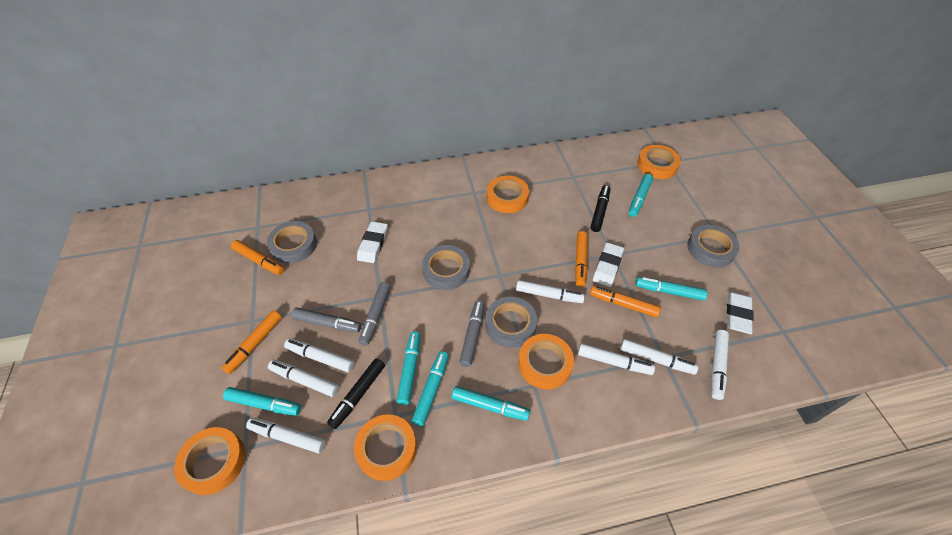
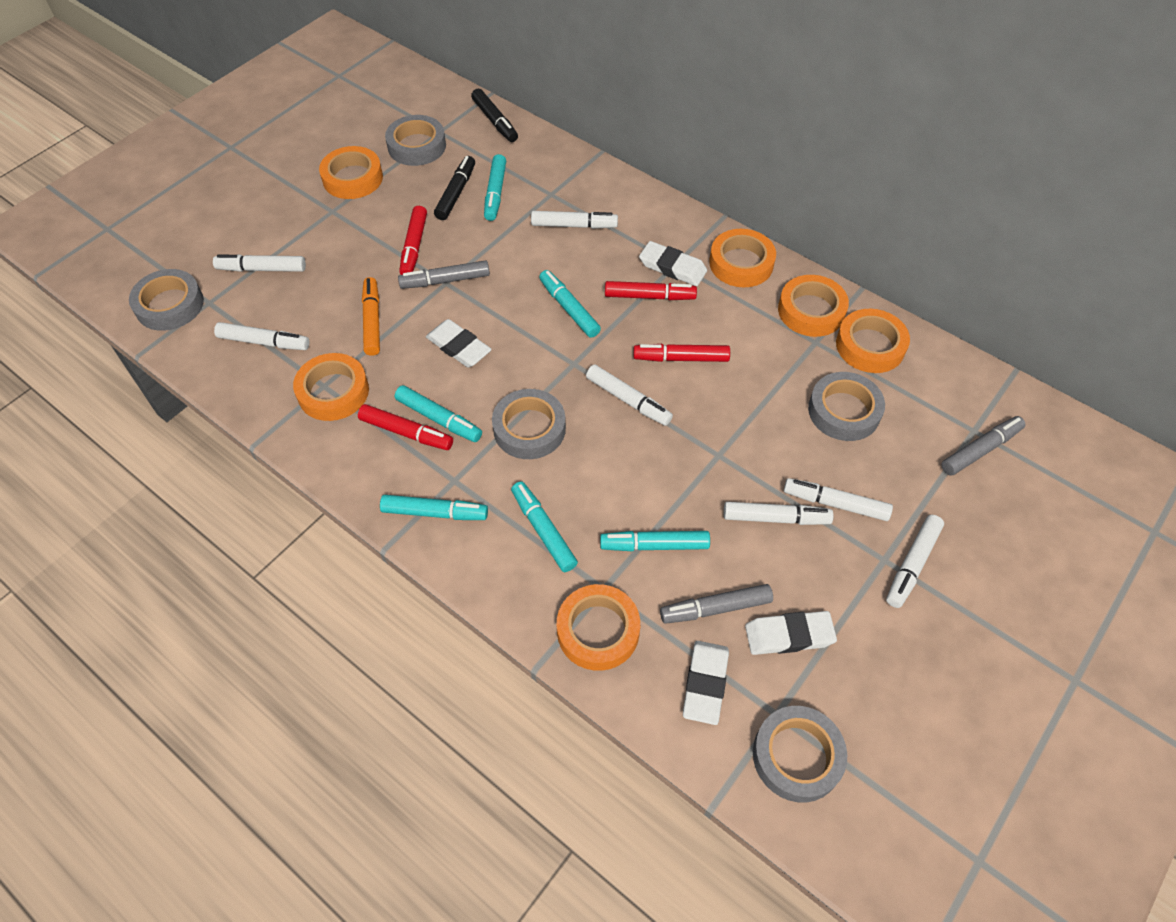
grey tape: [267,221,317,263] [422,245,470,290] [485,297,537,348] [687,225,740,267] = 4 -> [129,269,204,331] [385,115,446,166] [492,389,566,459] [753,706,847,802] [808,372,885,441] = 5
orange marker: [222,311,282,374] [231,240,284,275] [575,231,588,287] [590,286,661,317] = 4 -> [362,277,380,356] = 1
orange tape: [174,427,246,495] [354,414,417,481] [487,176,529,213] [518,334,574,389] [637,145,681,179] = 5 -> [293,353,369,421] [319,146,383,199] [557,584,640,671] [709,229,776,287] [778,275,849,337] [836,309,910,373] = 6
red marker: none = 0 -> [358,404,453,450] [399,206,427,275] [605,281,697,300] [633,344,730,362] = 4
white eraser: [357,221,388,263] [593,242,624,287] [727,292,754,334] = 3 -> [426,319,492,367] [639,241,707,286] [683,641,729,725] [745,611,837,655] = 4

